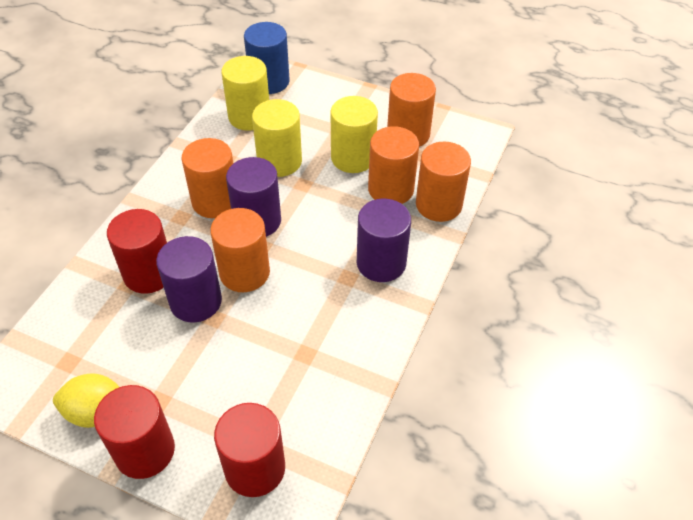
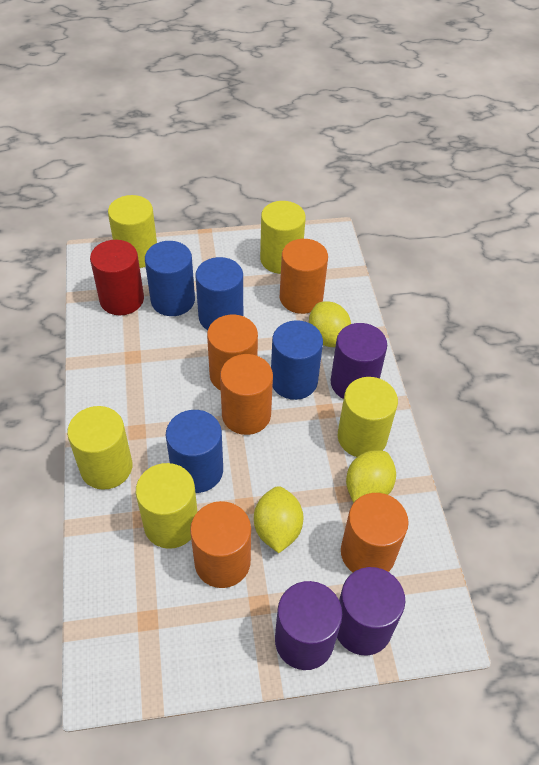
blue cylinder: [244,22,290,94] = 1 -> [145,241,195,316] [166,410,223,493] [195,257,243,330] [271,320,323,400] = 4
red cylinder: [94,385,175,479] [107,209,167,294] [214,403,285,497] = 3 -> [90,240,144,315] = 1
yellow cylinder: [221,56,269,131] [252,99,302,177] [331,96,378,173] = 3 -> [67,406,132,490] [108,195,157,268] [136,463,198,549] [260,201,306,274] [338,377,398,457] = 5
yellow lemon: [53,373,119,428] = 1 -> [254,486,304,553] [309,301,351,347] [346,451,396,503] = 3

